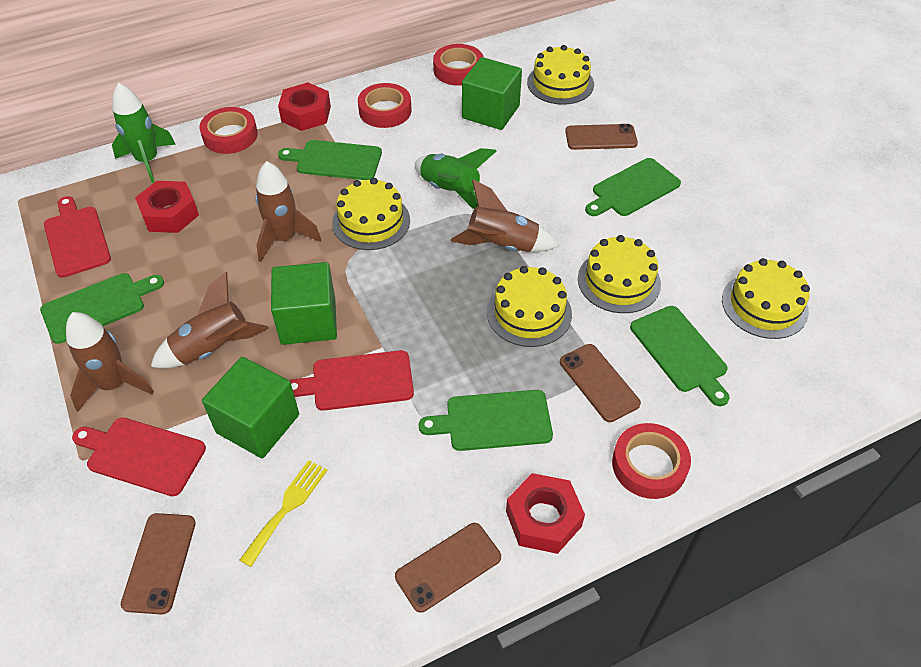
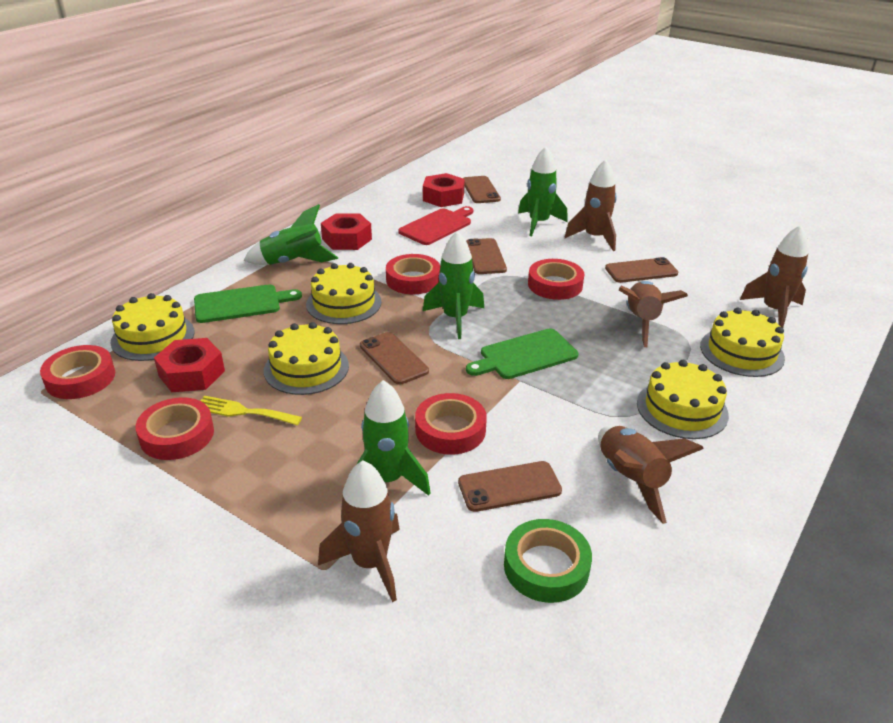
brown phone: [121,513,196,615] [395,523,501,613] [560,344,641,422] [565,124,638,150] = 4 -> [360,332,429,385] [458,461,562,512] [464,176,501,203] [466,238,507,274] [605,257,678,283] = 5
brown rocket: [66,312,154,412] [151,272,269,368] [255,161,321,262] [451,180,559,252] = 4 -> [318,460,400,602] [565,159,617,251] [598,426,704,524] [619,281,688,347] [740,225,808,328] = 5
green cube: [202,357,299,458] [271,262,337,345] [462,57,522,130] = 3 -> none = 0
green cutting board: [40,273,164,344] [278,140,382,180] [419,390,553,451] [585,158,681,216] [630,306,730,406] = 5 -> [194,284,302,323] [466,328,579,379] = 2
green rocket: [112,83,176,183] [415,148,497,209] = 2 -> [243,204,338,265] [356,380,431,496] [423,231,484,339] [518,147,568,236] = 4
green tape: none = 0 -> [504,519,592,603] = 1
red cutting board: [44,196,111,278] [72,418,206,496] [289,350,414,411] = 3 -> [398,206,473,245] = 1
red tape: [199,107,258,154] [358,83,412,128] [433,44,484,86] [612,423,691,499] = 4 -> [40,345,115,399] [135,397,214,460] [386,254,440,294] [415,393,487,455] [528,259,584,300] = 5

